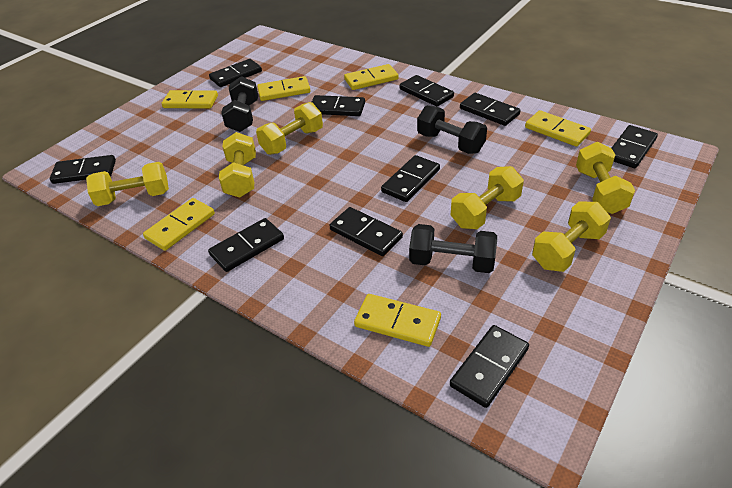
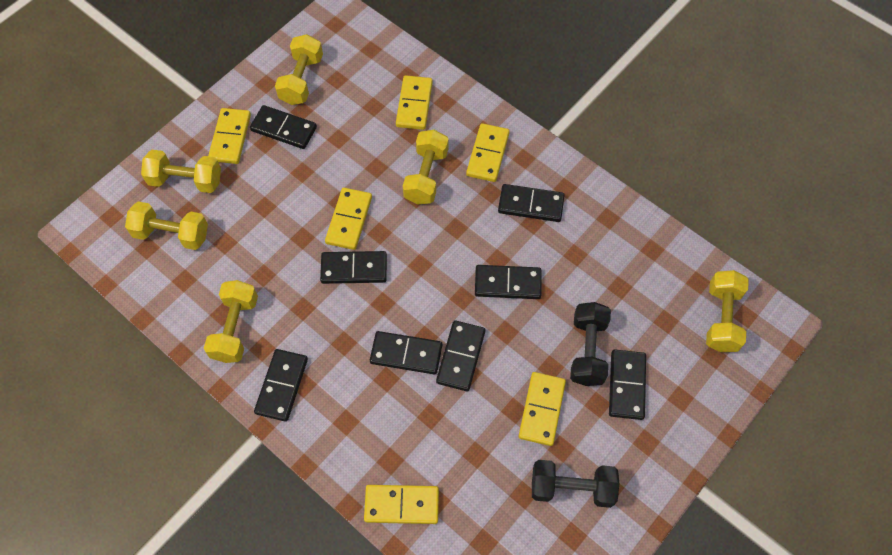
black domino: [50,155,116,184] [208,218,284,272] [209,59,262,87] [312,95,365,116] [329,207,403,256] [381,155,440,202] [400,75,454,107] [450,325,529,408] [460,93,520,126] [612,125,658,168] = 10 -> [250,105,317,149] [254,349,308,422] [320,251,387,284] [370,331,442,375] [436,320,485,391] [475,265,542,299] [498,184,565,222] [609,350,646,420] = 8
black dumbbell: [221,76,258,132] [409,224,497,273] [417,105,487,154] = 3 -> [532,460,619,508] [570,302,611,386] = 2

